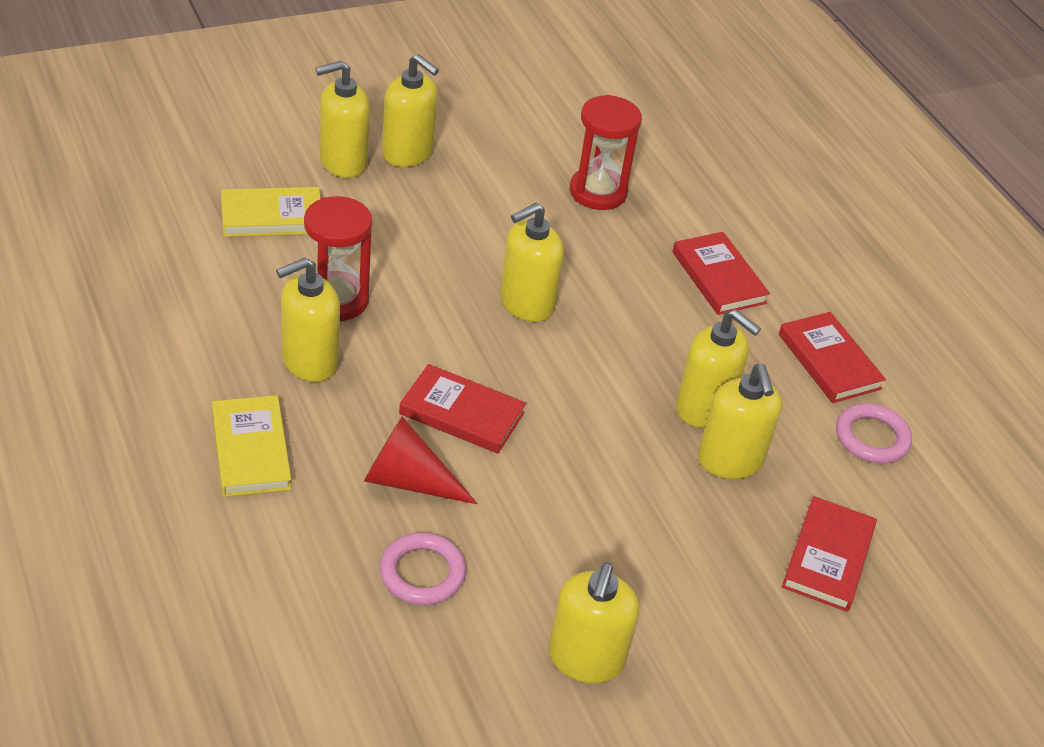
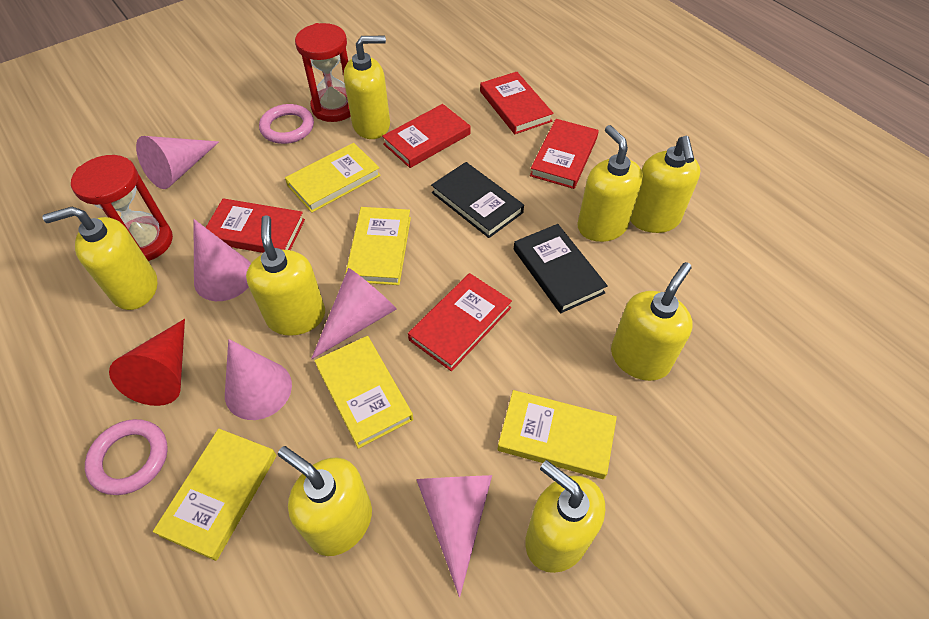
black book: none = 0 -> [431,162,524,238] [514,224,608,314] = 2
pink cone: none = 0 -> [136,136,219,189] [193,219,251,301] [225,339,292,420] [311,268,396,360] [416,475,492,597] = 5
red book: [399,364,526,454] [672,232,770,315] [779,312,886,403] [782,496,877,612] = 4 -> [206,198,305,253] [382,104,471,168] [408,273,512,371] [480,72,554,134] [530,119,599,189] = 5
yellow book: [212,395,291,497] [221,187,321,237] = 2 -> [153,429,277,561] [285,143,381,213] [315,336,413,449] [345,207,411,285] [498,390,617,479] = 5
yellow soap dispenser: [276,257,340,382] [315,61,370,178] [382,54,439,167] [500,203,564,322] [549,563,639,683] [676,309,761,428] [698,364,782,479] = 7 -> [42,207,158,310] [246,215,325,336] [278,446,372,556] [344,36,390,139] [525,460,605,573] [577,125,643,242] [611,262,693,381] [630,136,701,233] = 8

